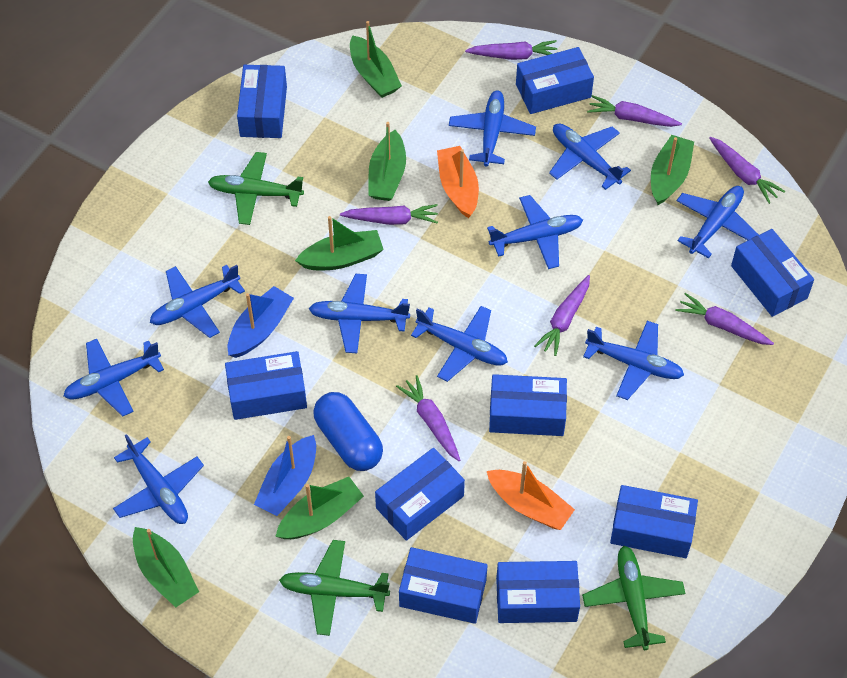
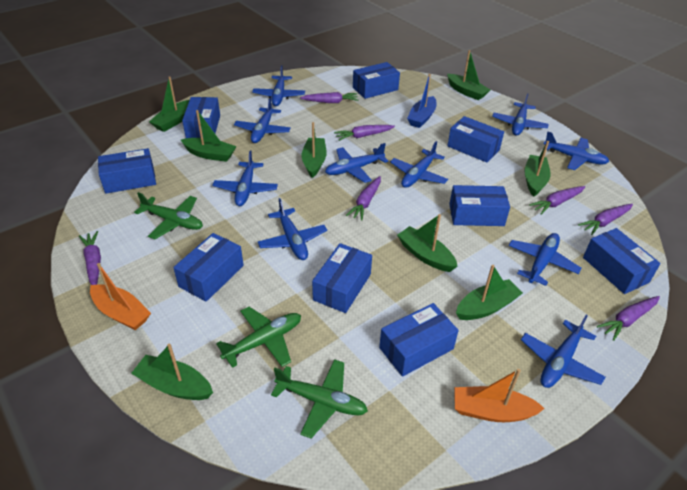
blue boat: [228,286,294,358] [254,435,316,516] = 2 -> [407,74,437,128] = 1
blue capsule: [313,392,383,471] = 1 -> none = 0
green boat: [133,527,199,608] [275,477,364,539] [295,216,384,270] [350,21,402,98] [368,122,406,201] [651,135,694,205] = 6 -> [131,344,213,400] [149,77,189,132] [181,110,237,162] [302,122,327,178] [397,214,458,272] [447,50,490,100] [456,265,523,320] [524,141,551,197] = 8

